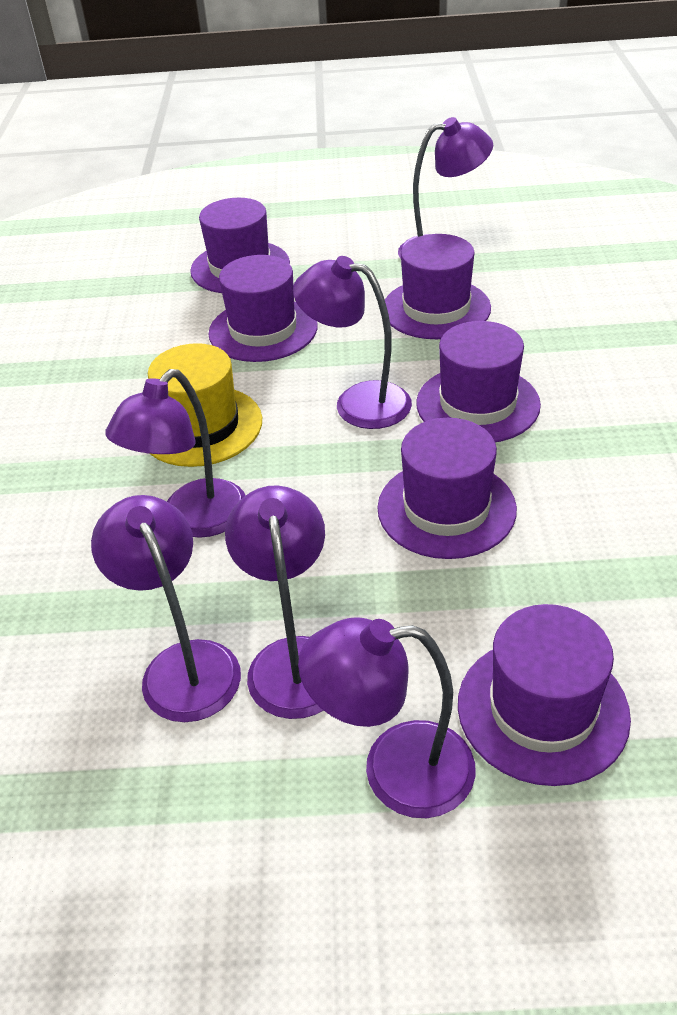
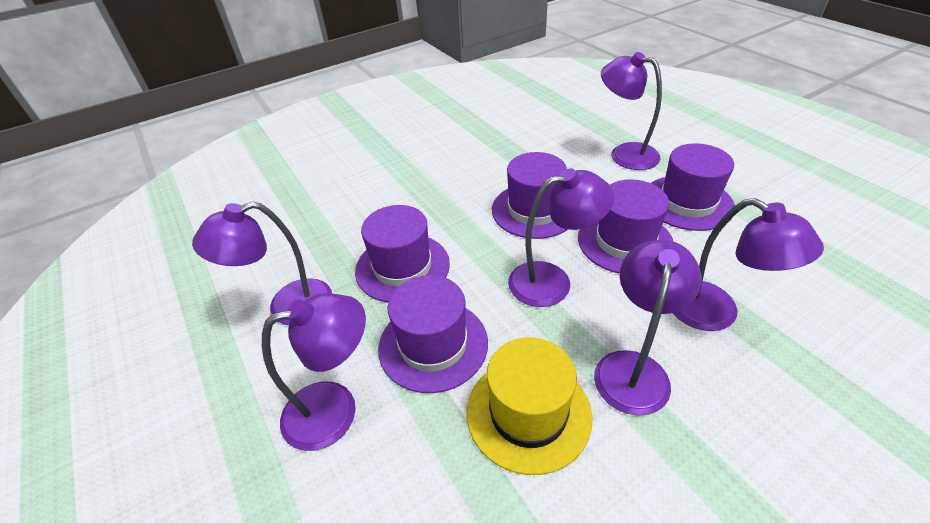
purple hat: [190,198,290,293] [208,255,318,362] [377,418,517,559] [385,234,491,339] [416,321,541,442] [458,604,631,786] = 6 -> [355,205,450,302] [378,275,488,393] [492,152,568,239] [578,179,674,274] [651,143,735,231] = 5

